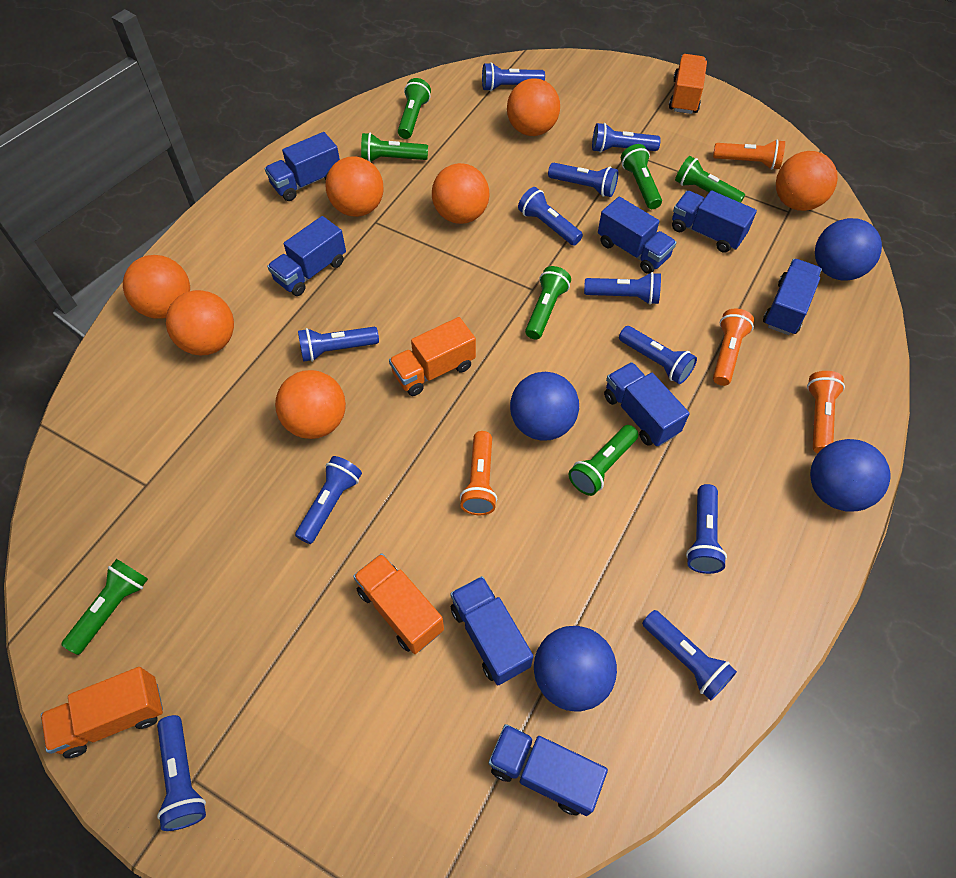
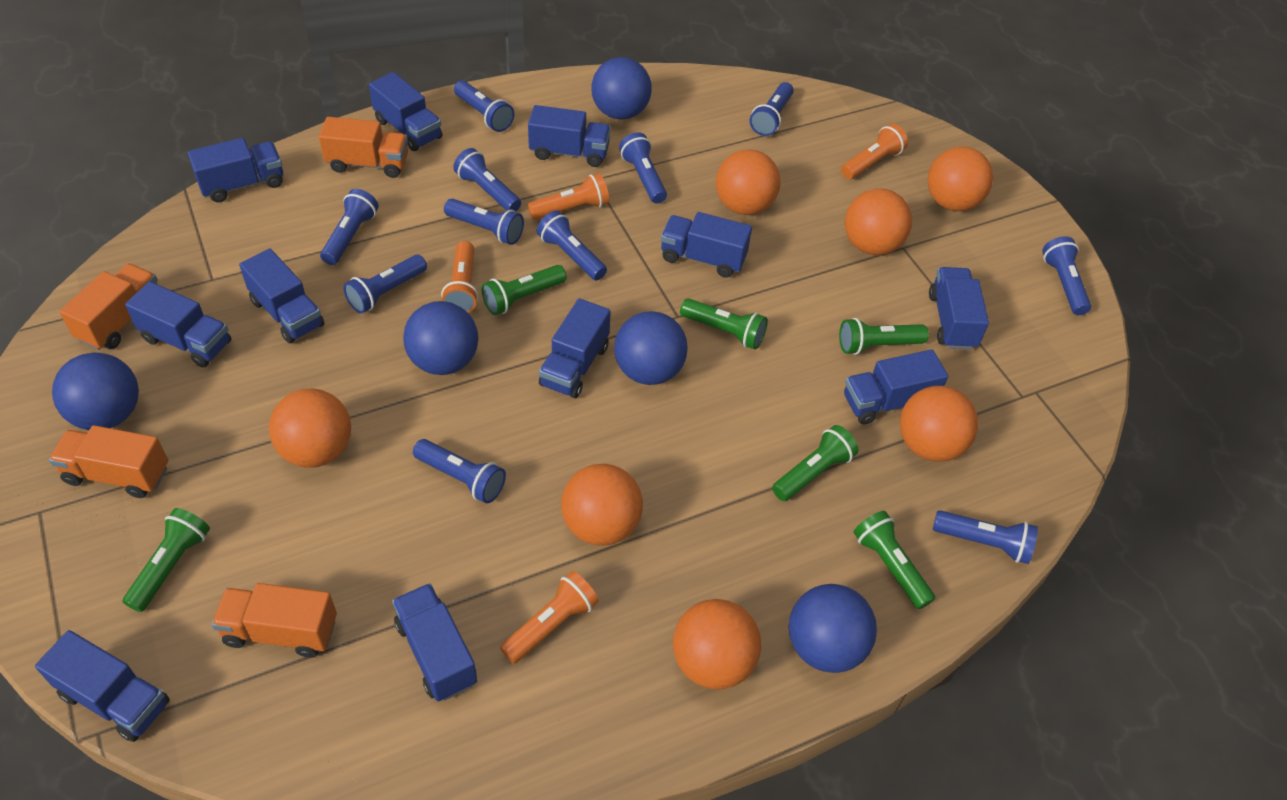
blue ball: [510,372,579,441] [534,626,617,712] [810,439,890,511] [815,218,882,281] = 4 -> [52,353,139,430] [403,301,478,375] [591,57,652,120] [614,311,688,385] [789,584,877,673] = 5
blue truck: [265,132,340,201] [267,216,346,296] [450,576,533,685] [489,724,608,816] [598,196,676,274] [604,362,690,447] [672,190,757,253] [763,259,822,335] = 8 -> [35,630,170,742] [125,281,231,368] [188,138,283,202] [239,248,324,343] [369,72,442,151] [392,583,477,701] [528,105,611,167] [539,298,611,398] [661,212,752,278] [844,349,948,425] [929,267,989,350] = 11
green flashlight: [61,559,148,655] [361,133,428,162] [398,78,431,139] [525,266,571,340] [568,425,638,496] [621,144,662,209] [675,156,745,203] = 7 -> [123,508,210,612] [481,265,567,315] [680,298,768,349] [772,425,858,501] [839,318,929,355] [854,511,935,609] = 6

